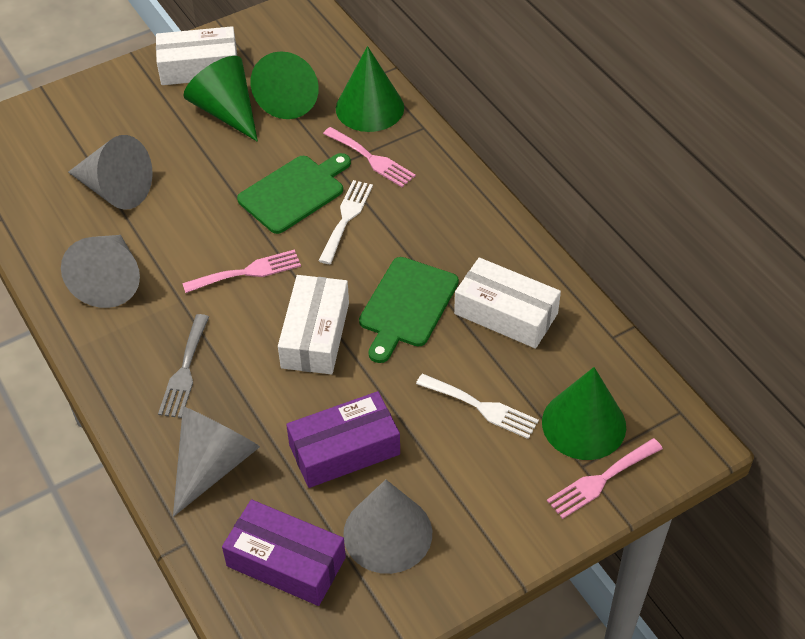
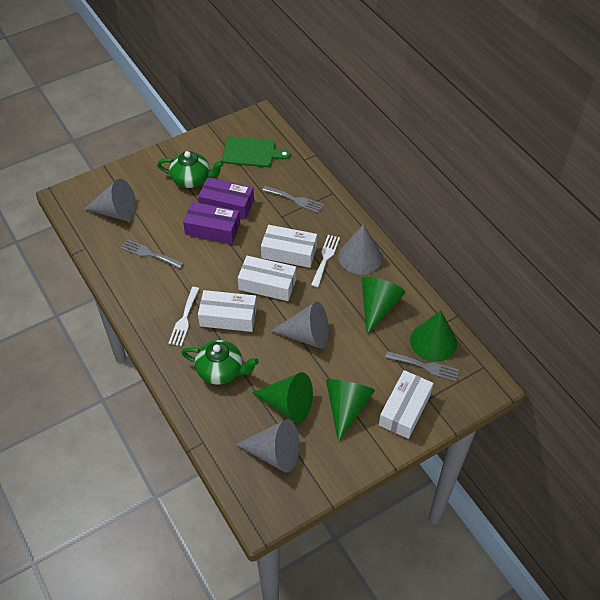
green cutting board: [237,153,351,234] [359,257,459,363] = 2 -> [222,136,290,167] = 1
green teapot: none = 0 -> [157,151,224,188] [181,340,259,385] = 2
grey fork: [158,314,209,418] = 1 -> [121,239,184,268] [262,186,324,213] [385,351,459,382] = 3
pink fork: [182,249,301,293] [323,127,416,187] [547,438,663,519] = 3 -> none = 0
white box: [156,26,237,85] [278,275,349,374] [454,257,561,349] = 3 -> [198,290,257,332] [238,256,296,301] [261,225,317,268] [379,370,434,439] = 4

